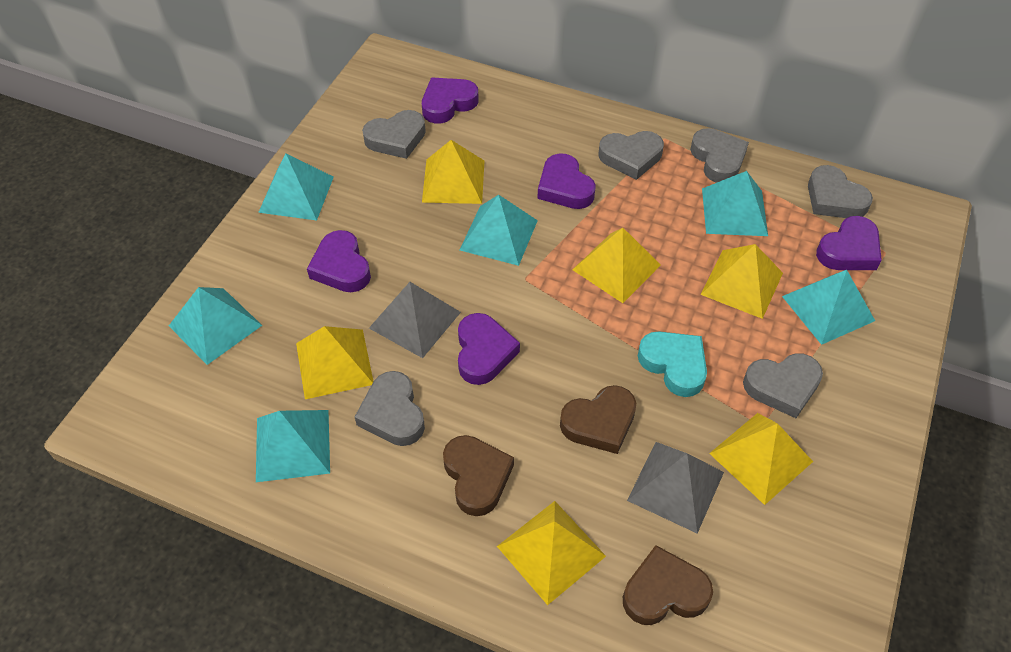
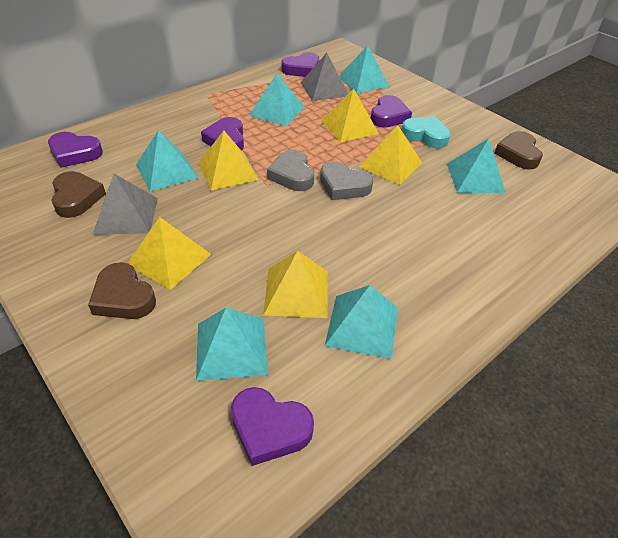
grey heart: [355,371,425,446] [362,110,426,159] [598,131,664,180] [690,128,749,183] [743,353,823,418] [808,165,873,218] = 6 -> [267,149,314,191] [320,161,373,200] = 2
yellow pyramid: [296,326,373,399] [422,140,484,204] [497,501,606,605] [572,228,661,303] [700,244,783,319] [709,413,813,505] = 6 -> [128,217,211,290] [198,131,259,190] [263,251,328,318] [321,88,379,142] [359,125,422,185] = 5

